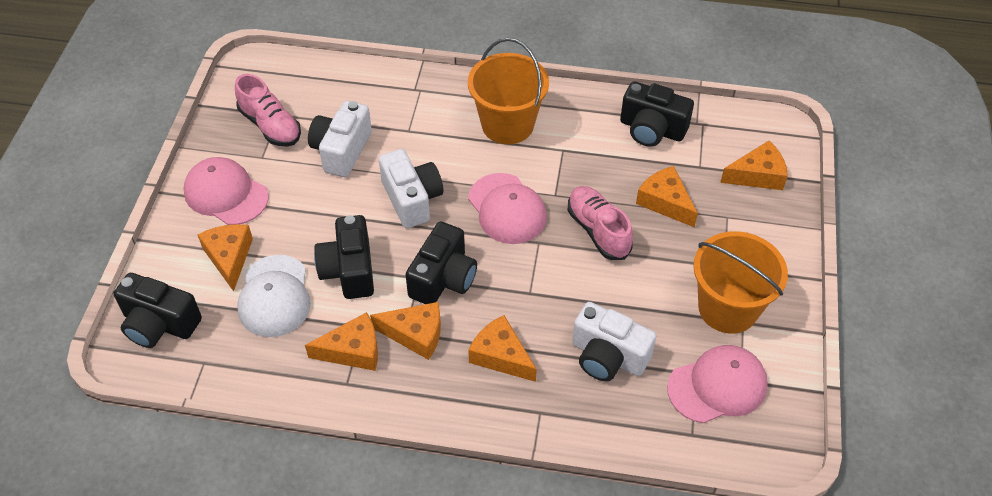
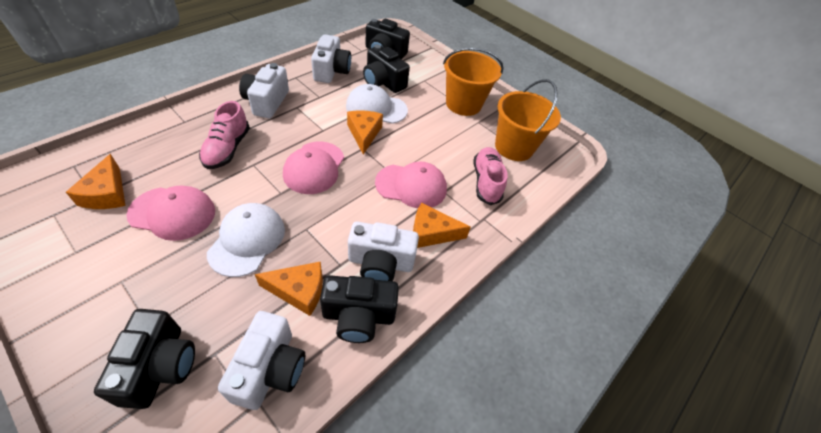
orange cheese: [197,224,253,292] [305,312,378,371] [370,302,441,360] [468,315,537,382] [636,166,698,227] [720,141,788,190] = 6 -> [66,154,126,209] [255,261,323,316] [347,110,383,154] [413,203,471,248] = 4
white camera: [308,101,372,177] [379,149,443,228] [572,302,656,381] = 3 -> [218,311,305,410] [239,63,289,118] [311,35,351,83] [348,222,419,281] = 4
white cap: [237,255,311,337] = 1 -> [207,203,285,277] [346,84,408,124] = 2

